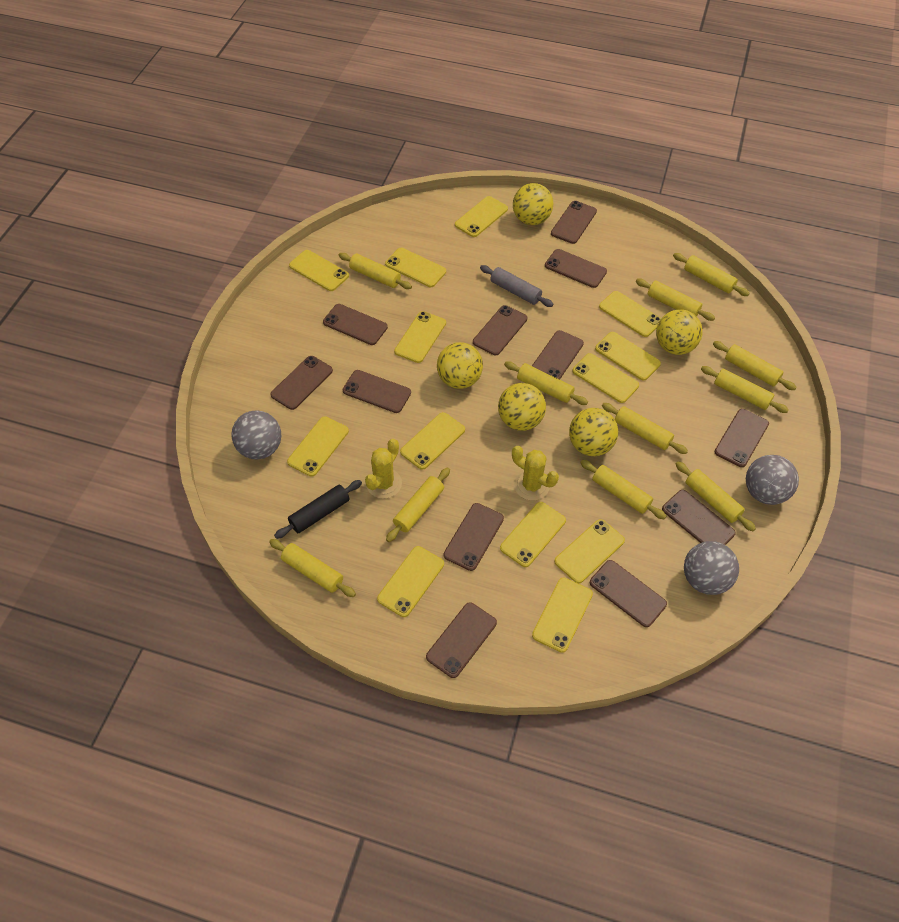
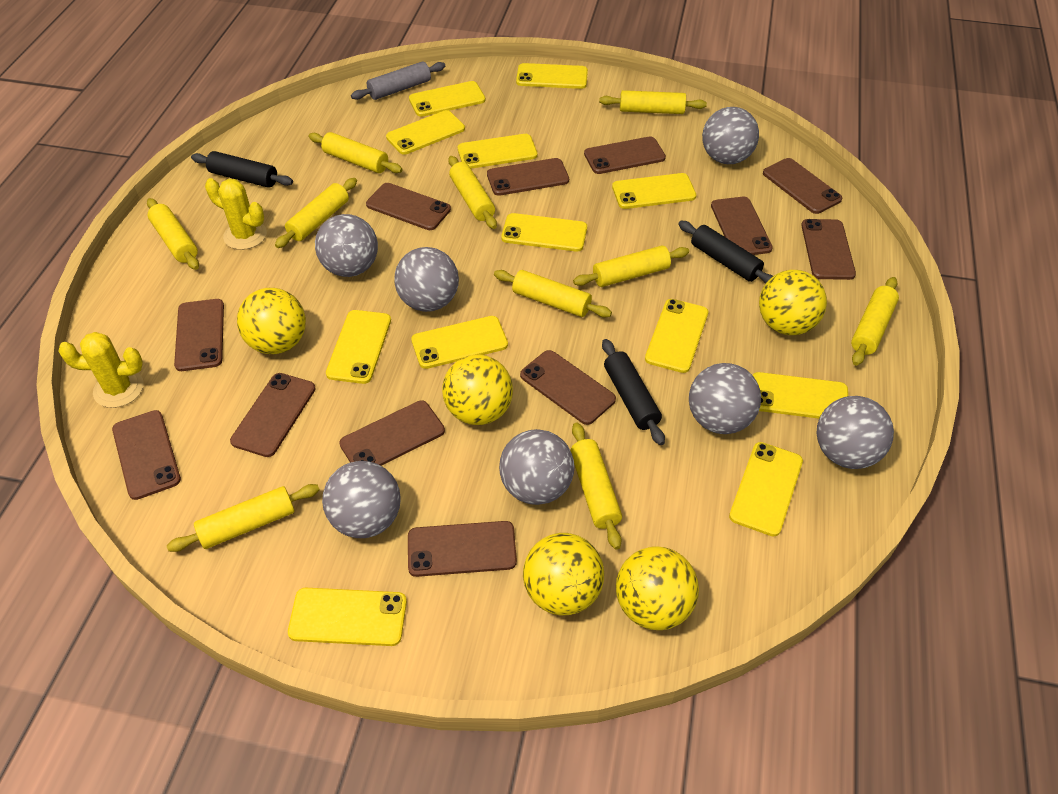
black rolling pin: [274,480,362,539] = 1 -> [191,151,293,188] [602,339,665,445] [678,221,773,284] = 3
grey ball: [231,410,281,460] [684,541,739,595] [746,455,799,505] = 3 -> [315,214,378,277] [322,461,401,538] [394,247,459,312] [499,429,574,505] [689,363,761,434] [702,107,759,164] [817,396,894,469] = 7
yellow phone: [287,416,349,477] [289,250,349,291] [377,546,444,617] [385,248,446,287] [394,311,446,363] [400,412,465,470] [455,196,508,237] [500,502,566,567] [532,578,593,653] [554,519,625,583] [572,353,639,403] [595,332,661,381] [599,291,661,337] = 13 -> [288,588,407,646] [326,310,391,384] [386,110,465,155] [409,81,486,117] [411,316,508,369] [458,134,537,169] [501,213,587,252] [516,63,588,89] [612,173,696,209] [645,299,708,373] [729,442,803,537] [753,372,848,419] = 12
yellow rolling pin: [269,539,356,597] [339,253,412,289] [386,468,450,542] [504,361,588,405] [580,460,666,519] [602,403,688,454] [636,279,715,321] [673,253,750,296] [676,462,756,531] [701,366,789,413] [713,341,797,390] = 11 -> [147,198,199,270] [167,484,320,552] [275,178,357,248] [309,132,403,173] [448,156,497,229] [494,270,612,317] [571,422,622,549] [573,245,689,287] [599,90,707,114] [851,277,899,366] = 10

